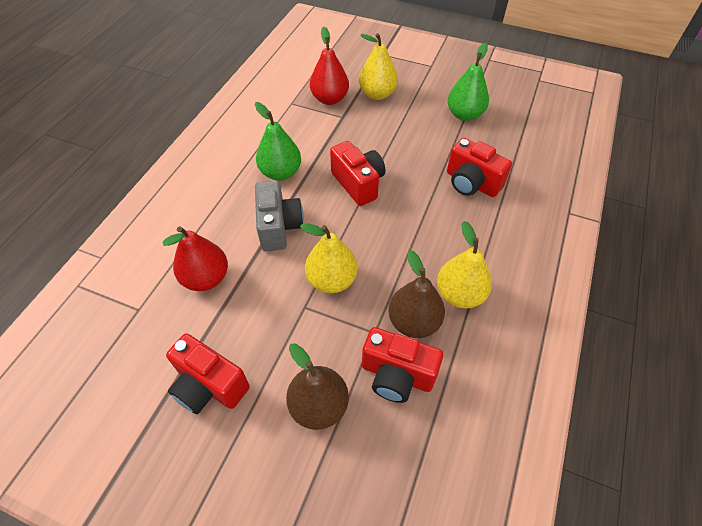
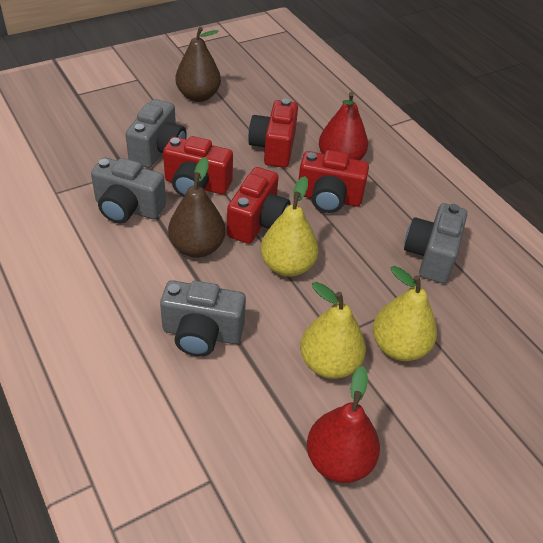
green pear: [255,102,301,181] [447,43,489,121] = 2 -> none = 0
grey camera: [255,180,304,251] = 1 -> [91,157,166,223] [126,99,187,168] [160,280,246,357] [404,203,467,284] = 4

